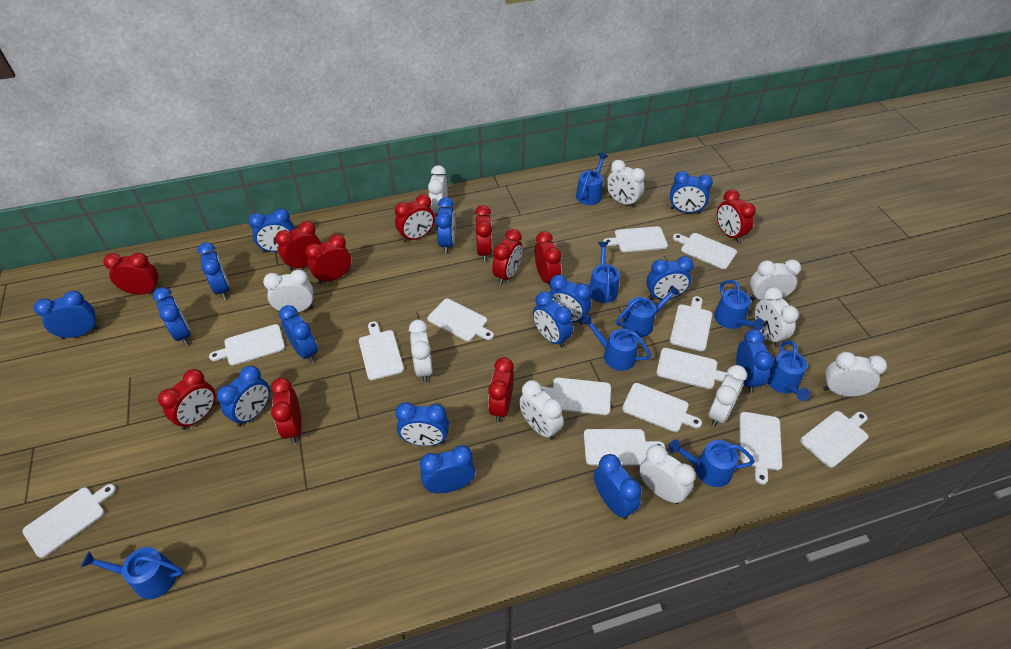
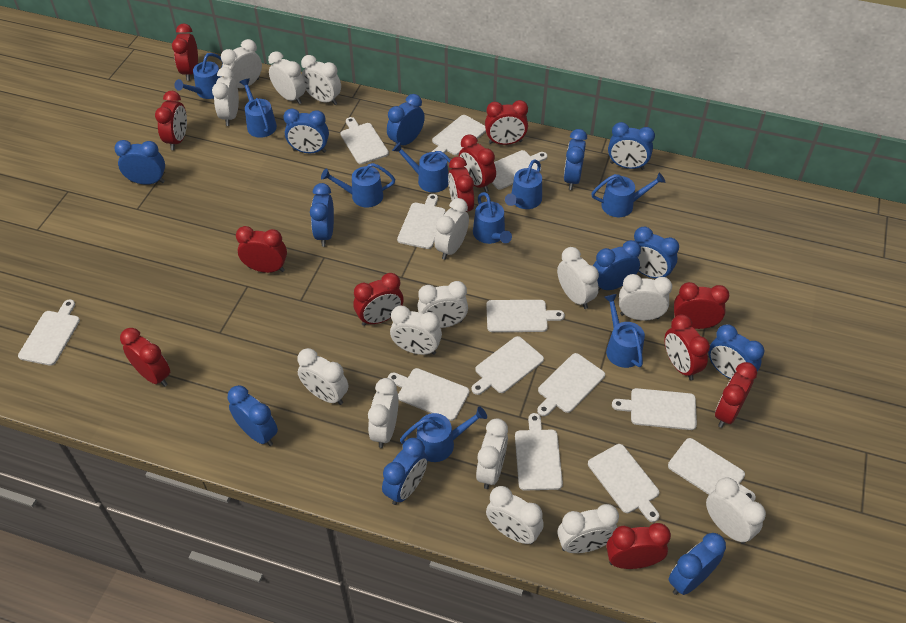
blue clock: [34,291,99,339] [152,287,191,345] [197,242,230,299] [217,366,270,427] [248,208,294,253] [279,305,318,363] [396,402,449,446] [420,445,475,493] [436,197,455,253] [533,292,573,348] [549,275,591,324] [594,454,641,519] [646,256,694,300] [670,171,713,214] [736,329,774,393] = 15 -> [114,140,165,185] [227,385,278,446] [283,108,329,153] [310,183,334,247] [382,438,428,505] [387,94,425,146] [564,129,587,190] [593,240,641,290] [608,122,655,170] [634,226,679,278] [668,533,726,595] [708,324,764,379] = 12
blue watering can: [81,547,184,599] [576,153,608,205] [582,315,651,371] [589,242,619,303] [616,286,680,337] [669,439,755,487] [714,280,764,330] [767,341,810,401] = 8 -> [174,53,223,99] [240,78,277,138] [321,163,395,207] [392,142,451,193] [400,406,487,462] [473,192,512,244] [505,159,542,209] [591,173,665,217] [604,294,645,368] = 9
red clock: [103,253,159,295] [158,369,216,430] [271,378,302,443] [275,221,321,271] [305,235,351,284] [395,194,435,242] [475,205,492,262] [488,357,514,422] [492,229,523,285] [535,231,561,288] [717,189,756,243] = 11 -> [120,328,170,387] [155,91,187,150] [172,23,198,81] [236,226,287,273] [354,273,404,326] [448,157,474,212] [458,134,496,192] [485,100,528,145] [606,523,671,569] [664,314,710,380] [674,282,729,329] [715,362,757,428] = 12
white clock: [263,269,313,313] [409,320,433,382] [428,165,448,215] [519,380,564,440] [607,160,645,208] [639,445,696,504] [708,365,747,427] [750,259,801,300] [755,287,799,347] [823,352,887,397] = 10 -> [212,67,239,126] [221,39,262,88] [268,51,306,104] [297,348,348,405] [301,55,341,105] [368,378,399,448] [390,306,442,355] [417,281,468,328] [434,198,469,260] [476,418,508,489] [486,486,544,544] [557,247,599,309] [558,504,619,553] [619,274,672,321] [706,477,766,544] = 15

